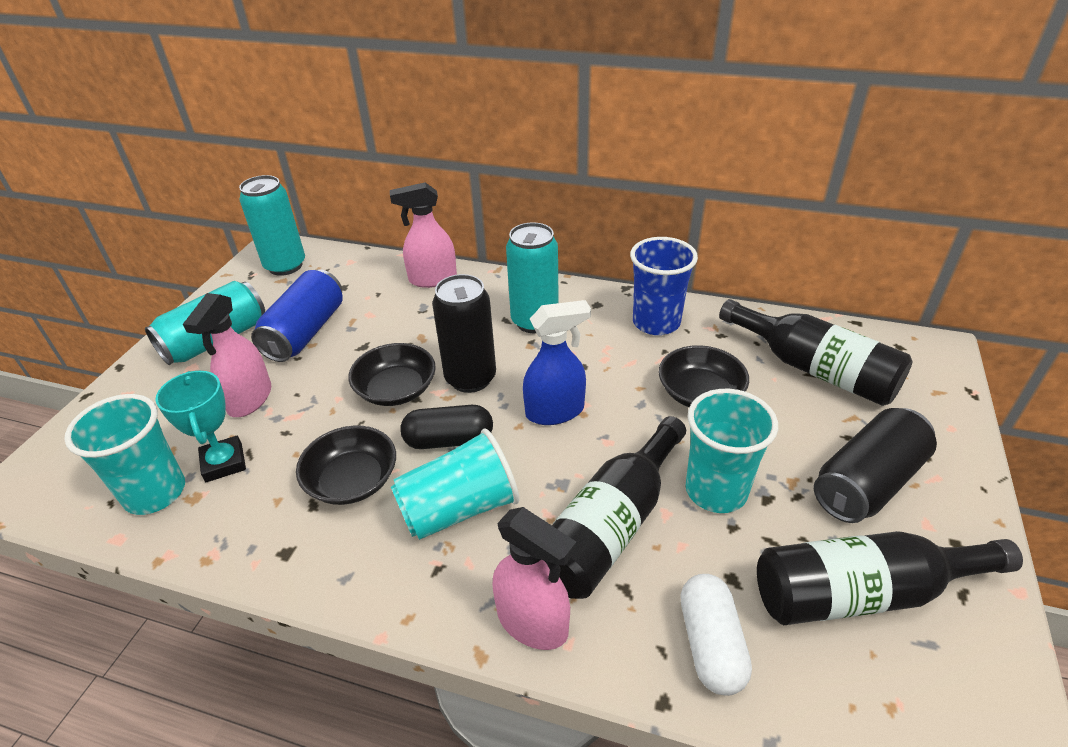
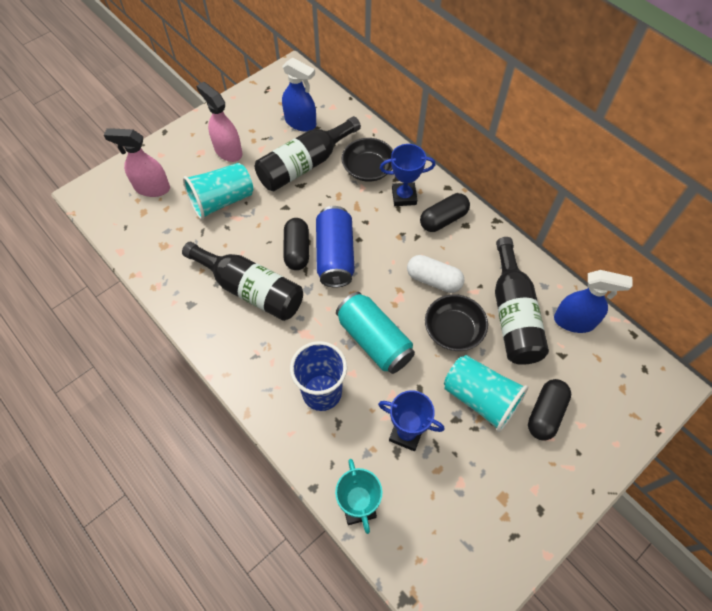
black bowl: [296,426,396,505] [348,343,436,406] [659,345,749,407] = 3 -> [342,138,393,182] [425,294,488,351] = 2
black can: [432,274,496,393] [814,408,937,523] = 2 -> none = 0
black capsule: [400,405,493,449] = 1 -> [283,218,309,270] [420,193,470,232] [528,379,571,441] = 3
blue spray bottle: [523,300,591,425] = 1 -> [282,58,316,132] [554,270,633,333] = 2
blue trophy: none = 0 -> [378,390,444,451] [380,144,436,206] = 2
pink spray bottle: [183,293,271,417] [390,182,457,288] [492,507,577,650] = 3 -> [104,128,170,197] [197,82,242,162] = 2
turquoise can: [145,281,265,365] [239,175,305,276] [506,222,559,333] = 3 -> [336,292,415,374] = 1
turquoise cup: [64,394,185,515] [391,429,520,540] [686,389,778,513] = 3 -> [183,163,253,220] [444,355,528,432] = 2

